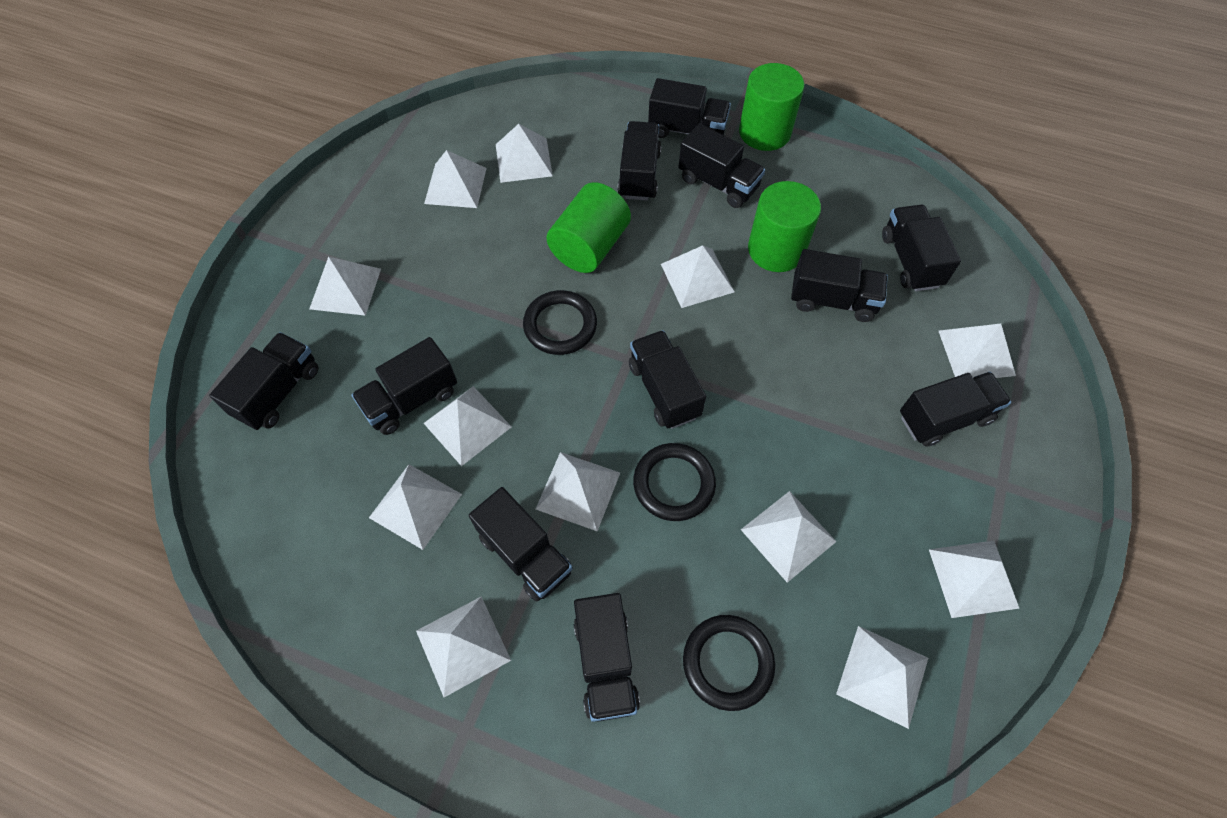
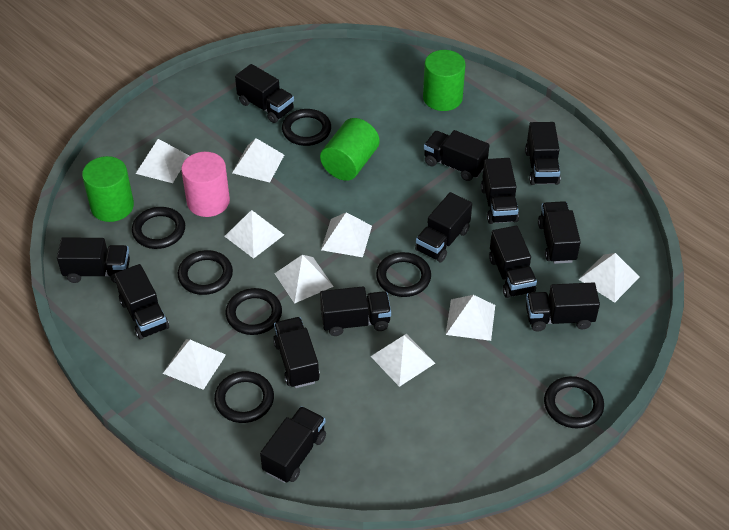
black ring: [523,290,597,355] [633,443,716,521] [683,615,775,711] = 3 -> [132,207,185,249] [178,250,233,295] [214,371,274,423] [225,288,282,335] [282,109,331,146] [376,252,431,297] [544,376,604,428] = 7
black truck: [209,332,318,430] [351,337,457,435] [469,487,573,602] [574,593,640,722] [617,121,661,200] [629,330,706,429] [648,78,731,138] [679,124,765,208] [791,249,888,322] [882,205,961,291] [900,372,1011,447] = 11 -> [57,237,130,283] [114,264,169,339] [235,64,294,123] [260,406,326,483] [273,317,320,388] [320,286,391,336] [415,192,472,262] [424,130,489,181] [481,158,519,224] [489,226,537,298] [525,122,561,185] [526,282,600,331] [538,201,581,264] = 13
pink cylinder: none = 0 -> [181,152,230,217] = 1
white pyramid: [309,257,381,316] [369,464,462,550] [416,597,511,697] [424,150,487,208] [424,386,512,466] [496,124,553,183] [536,452,620,531] [661,245,735,308] [741,491,837,583] [836,626,928,729] [929,541,1020,618] [939,324,1016,378] = 12 -> [136,139,189,183] [163,339,226,390] [224,210,284,259] [232,138,284,183] [274,255,334,304] [321,212,372,257] [371,334,435,387] [446,295,495,341] [578,253,640,303] = 9

